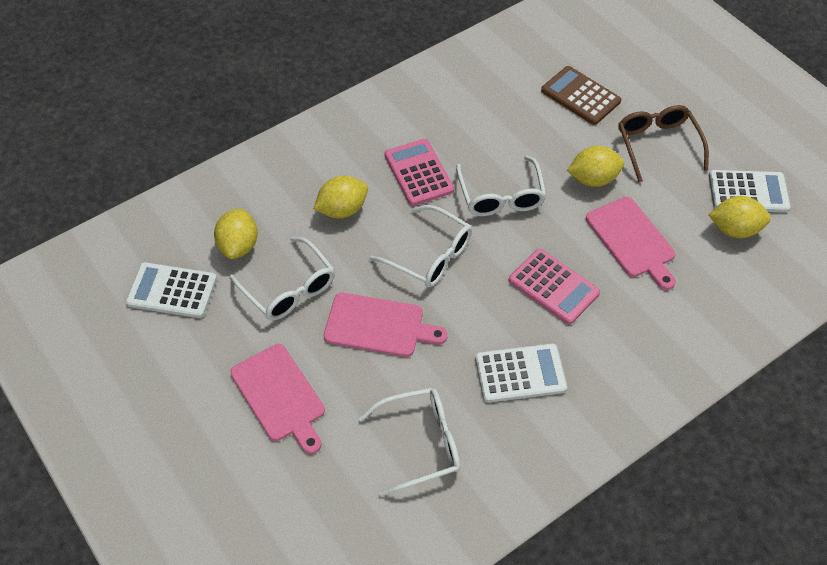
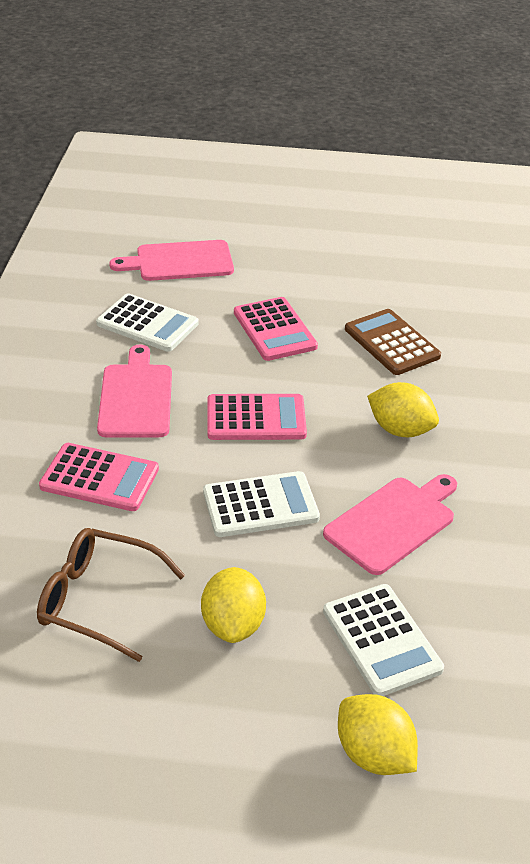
pink calculator: [385,139,454,206] [509,249,600,324] = 2 -> [39,443,159,511] [208,394,307,440] [234,297,318,361] = 3
white glasses: [229,237,335,321] [358,388,460,496] [369,205,472,287] [456,156,546,216] = 4 -> none = 0
yellow lemon: [214,208,258,259] [314,176,368,218] [567,146,624,187] [709,196,771,238] = 4 -> [201,567,266,643] [338,694,418,775] [367,382,439,437] = 3

